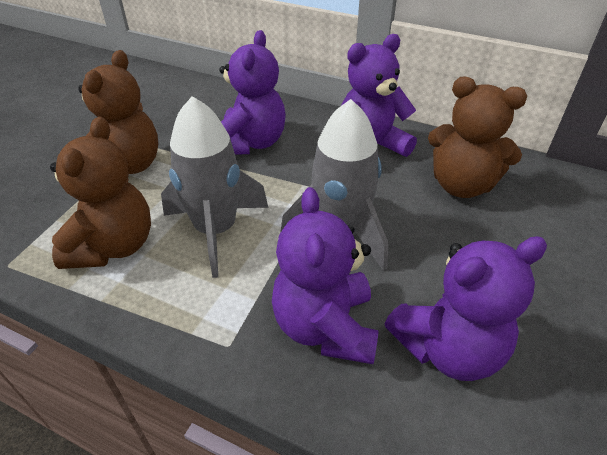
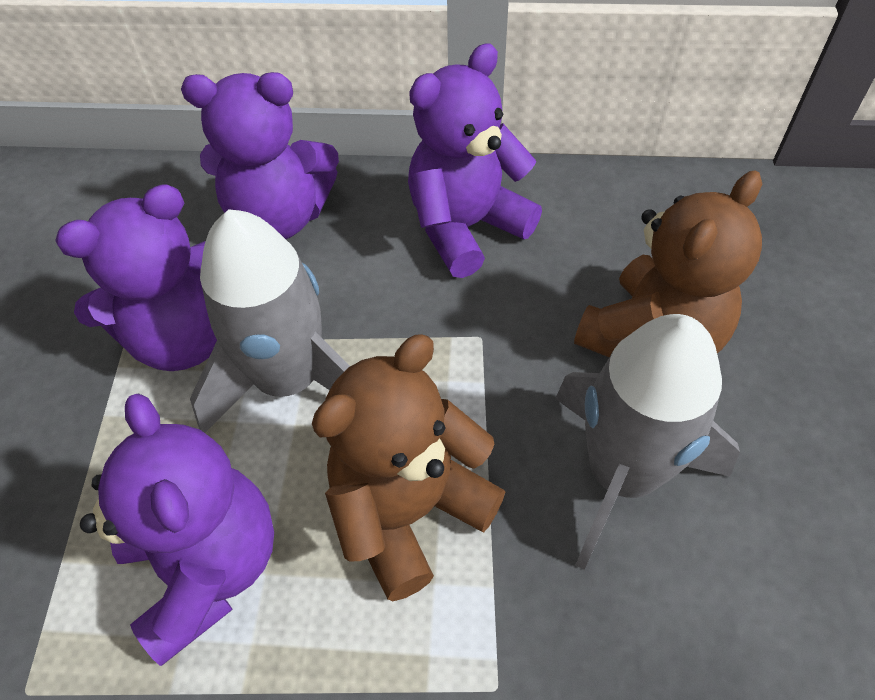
brown teddy bear: [50,117,151,269] [78,50,158,174] [428,77,527,198] = 3 -> [312,334,505,601] [574,171,762,357] = 2

